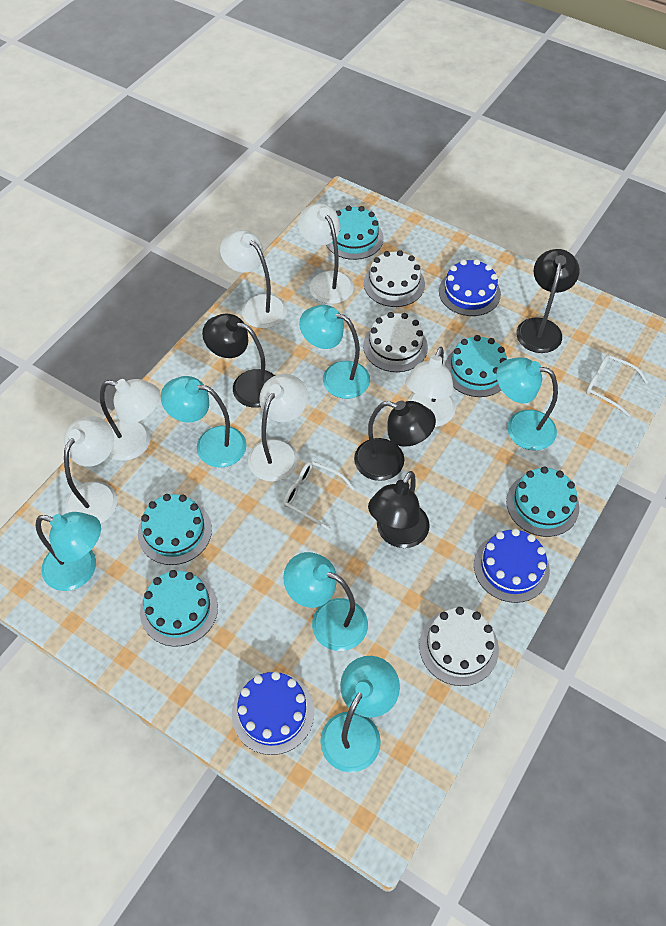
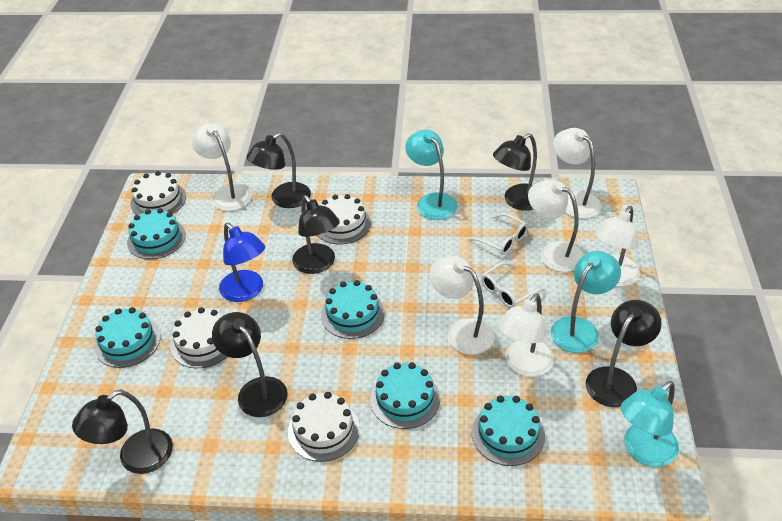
black lamp: [202,314,275,408] [354,401,436,481] [368,471,430,548] [516,249,580,353] = 4 -> [72,390,173,474] [212,312,288,417] [246,132,311,208] [292,195,340,274] [493,133,537,211] [586,300,662,407] = 6
blue cake: [232,671,314,755] [439,259,501,316] [474,529,550,603] = 3 -> none = 0
blue lamp: none = 0 -> [219,223,265,302] = 1
turquoise lamp: [36,512,101,591] [161,376,247,468] [283,552,368,651] [299,305,370,399] [320,656,400,773] [496,357,558,451] = 6 -> [405,129,457,220] [551,251,621,353] [621,381,679,467] = 3
white cake: [363,312,428,372] [364,250,425,307] [419,607,499,686] = 3 -> [130,171,186,215] [170,307,227,368] [288,392,360,462] [317,194,371,244] = 4

